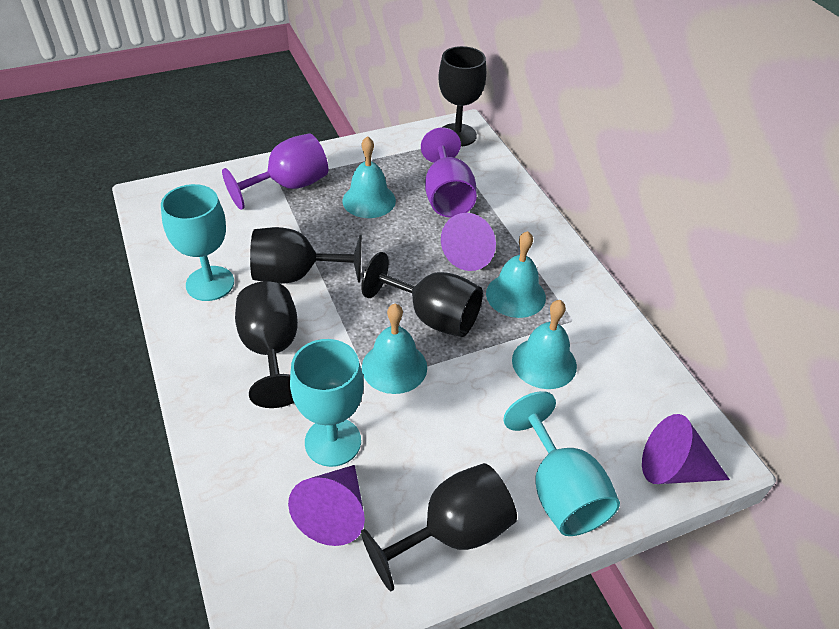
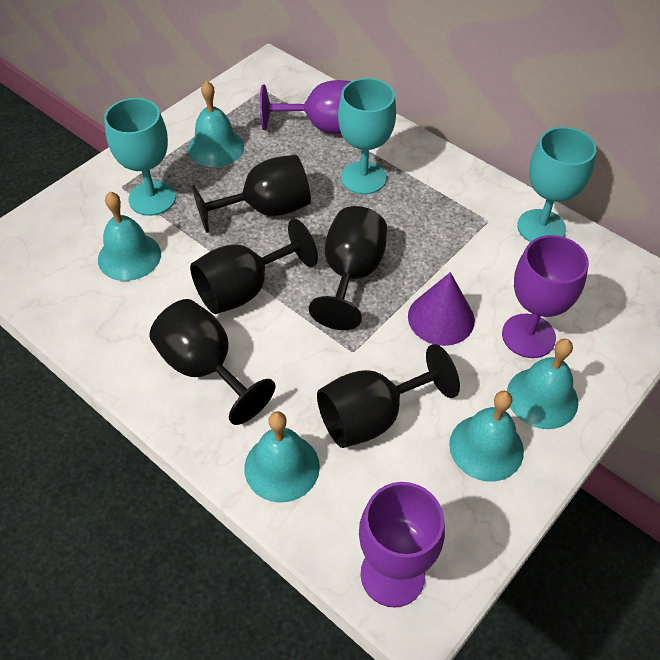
purple cone: [288,465,365,546] [441,213,496,271] [642,414,730,484] = 3 -> [408,272,475,346] = 1
purple goblet: [222,133,328,210] [421,127,477,218] = 2 -> [260,80,351,134] [359,482,445,607] [502,235,589,358] = 3
turquoise bell: [342,136,396,218] [362,304,427,394] [486,231,546,318] [512,300,577,389] = 4 -> [98,192,161,281] [188,81,244,167] [244,411,320,503] [449,391,524,482] [507,339,578,429] = 5

